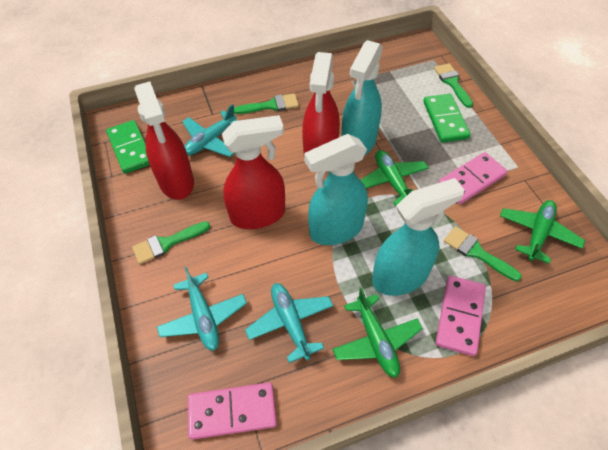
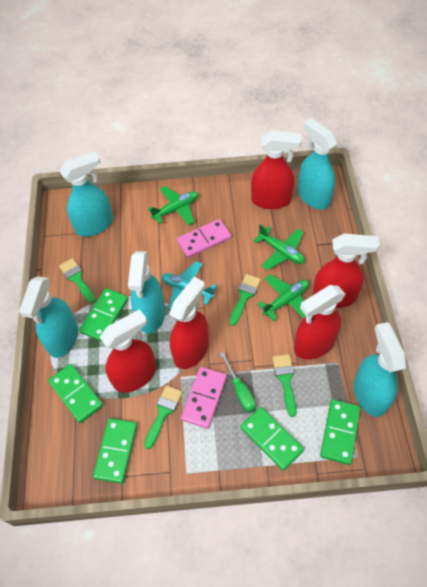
green domino: [106,120,150,174] [423,94,471,143] = 2 -> [48,364,103,423] [79,288,128,342] [93,418,137,484] [241,407,304,471] [320,399,361,465] = 5
green screwdriver: none = 0 -> [220,352,256,412] = 1
pink domino: [188,383,277,440] [436,276,486,356] [438,152,507,204] = 3 -> [177,219,231,258] [181,367,227,429] = 2
red spray bottle: [134,81,194,200] [222,115,285,229] [302,52,340,153] = 3 -> [100,309,156,393] [169,277,209,369] [251,131,302,209] [294,285,346,360] [312,234,380,308] = 5
turquoise plane: [157,267,247,351] [182,104,238,157] [245,283,333,363] = 3 -> [161,261,217,310] = 1
turquoise spray bottle: [304,134,368,245] [341,40,383,155] [372,178,465,296] = 3 -> [19,276,78,358] [60,151,113,237] [128,251,165,334] [298,118,337,209] [354,322,406,417] = 5

